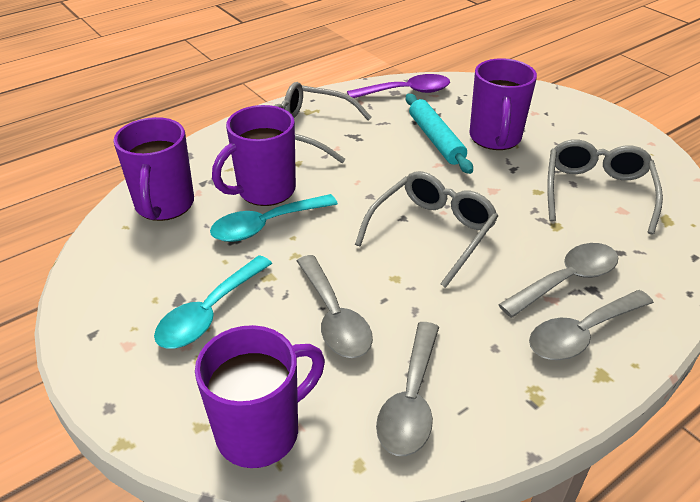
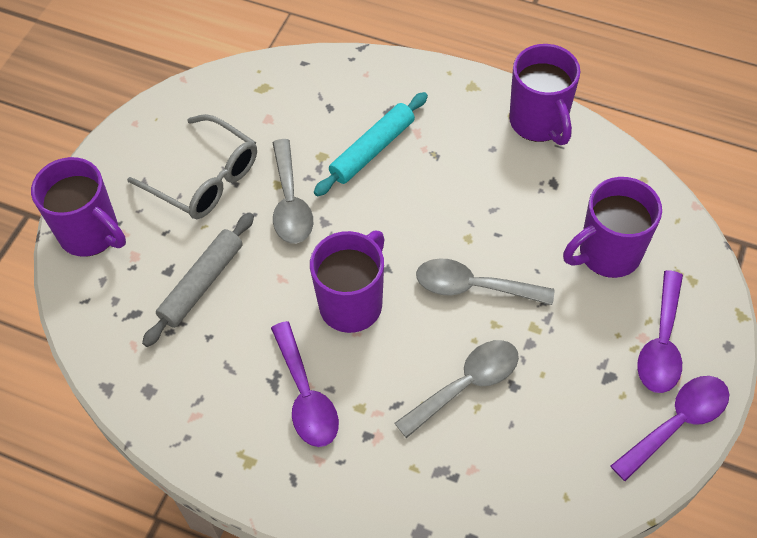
grey glasses: [274,82,371,163] [355,171,498,288] [547,140,663,234] = 3 -> [127,114,257,219] = 1
grey rolling pin: none = 0 -> [142,213,254,347] = 1
grey spoon: [297,255,373,358] [376,322,439,456] [498,243,618,318] [529,290,654,360] = 4 -> [272,139,313,244] [395,340,519,438] [416,258,555,305] = 3
purple spoon: [347,74,450,98] = 1 -> [271,321,339,447] [611,376,729,481] [637,270,683,393] = 3
turquoise spoon: [154,255,272,349] [210,194,338,242] = 2 -> none = 0

